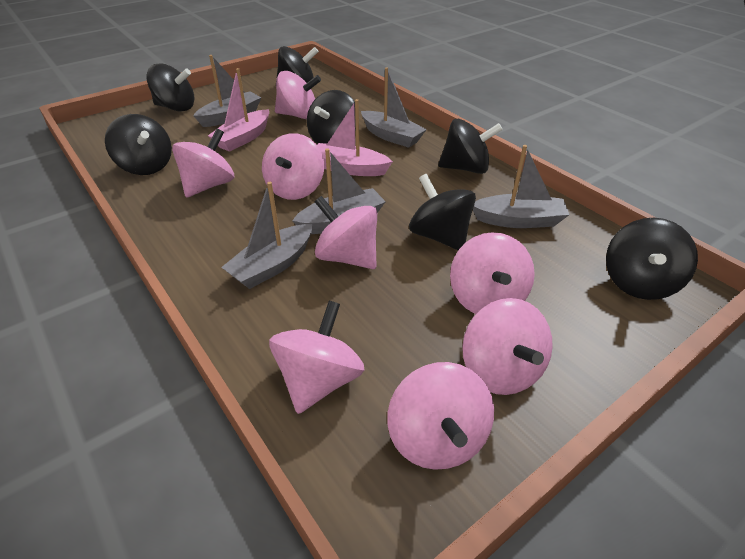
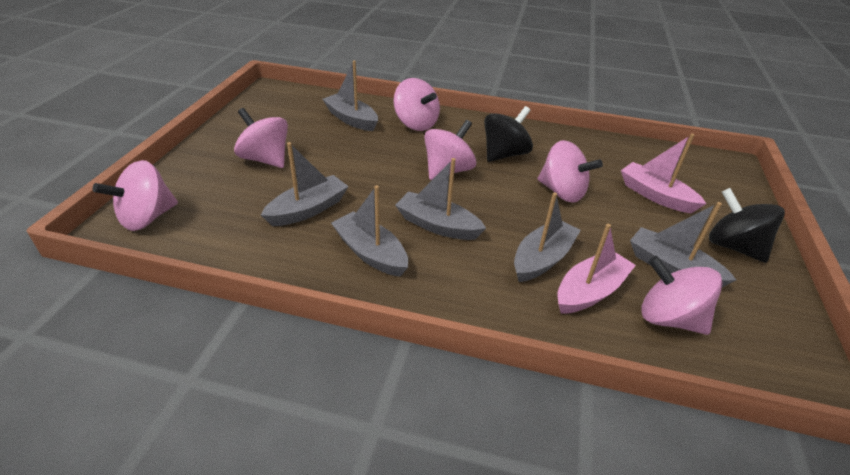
black spinning top: [105,114,172,175] [147,63,194,112] [276,46,319,83] [307,90,356,144] [409,174,476,250] [438,119,503,174] [606,218,698,300] = 7 -> [484,106,533,162] [709,188,785,263] = 2
grey boat: [193,55,261,127] [221,182,312,289] [292,148,386,234] [361,67,427,148] [473,145,570,228] = 5 -> [261,142,349,226] [322,60,378,131] [331,185,408,277] [395,158,486,240] [514,192,581,282] [630,202,736,287] = 6
pink spinning top: [172,128,234,197] [262,133,324,200] [269,301,365,414] [275,71,321,119] [315,196,377,269] [387,362,494,470] [450,232,535,314] [462,298,553,395] = 8 -> [93,160,178,231] [234,108,288,168] [394,78,440,131] [424,120,476,180] [537,140,603,203] [641,256,723,335] = 6

